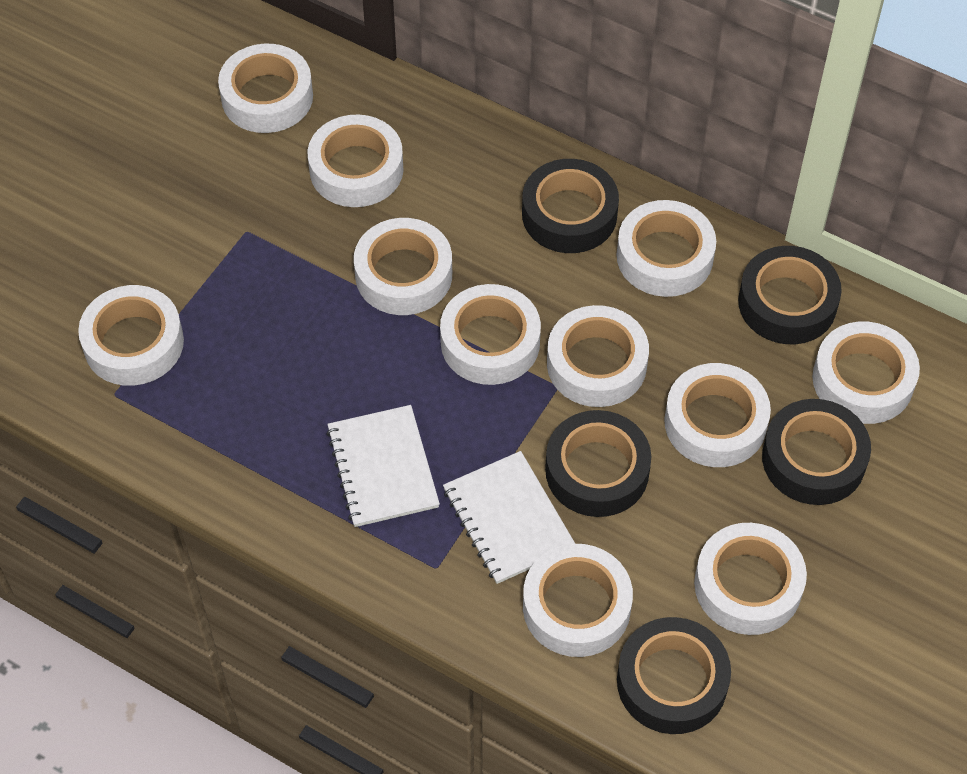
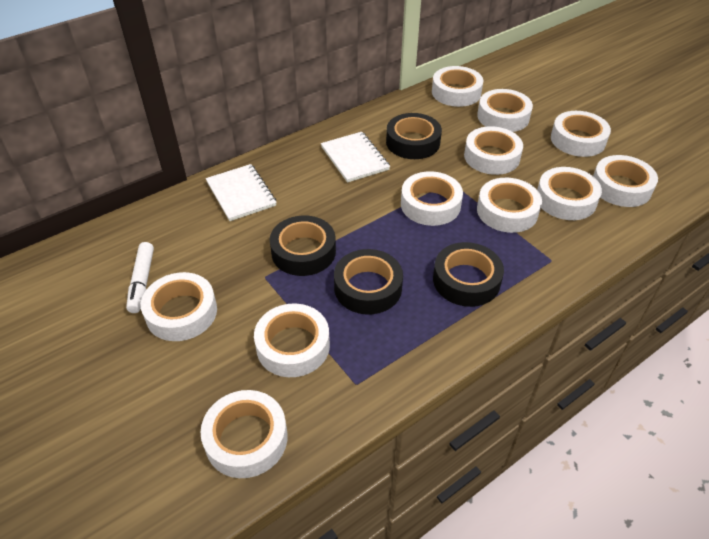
black tape: [522,159,619,253] [545,410,651,517] [617,617,731,734] [738,246,842,344] [762,399,871,505] = 5 -> [269,215,336,276] [334,249,403,314] [386,113,442,159] [433,242,504,307] = 4
white marker: none = 0 -> [126,242,154,313] = 1

